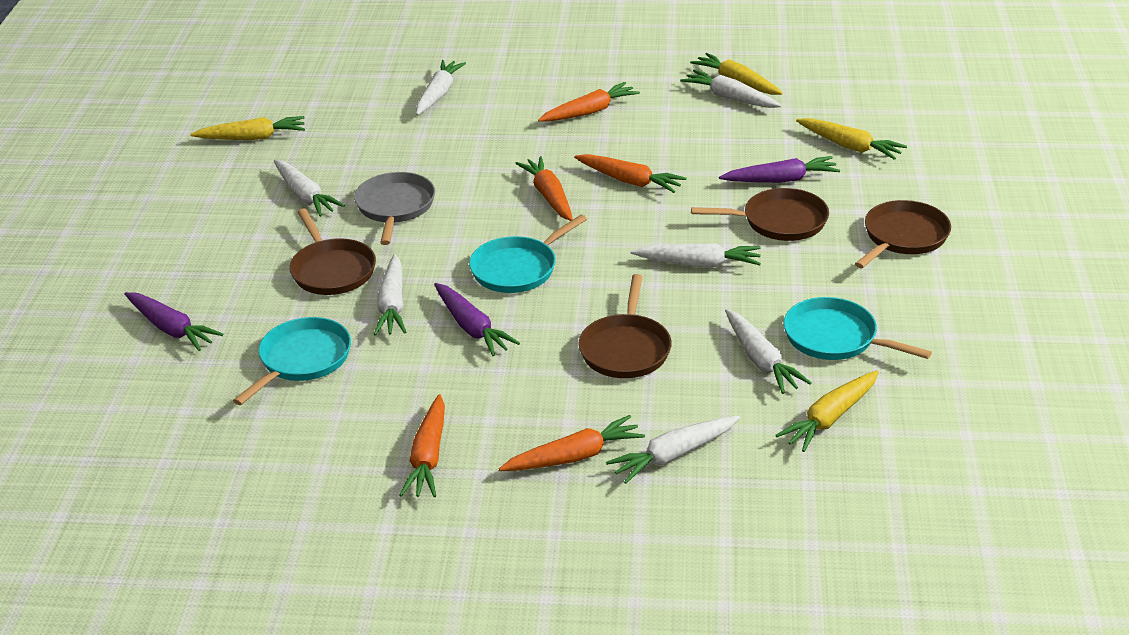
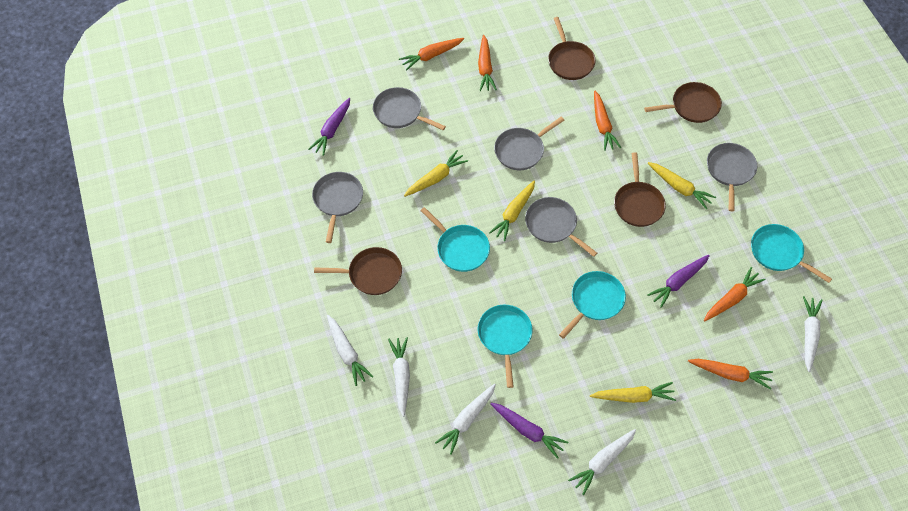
grey pan: [354,172,435,245] = 1 -> [312,172,363,243] [373,87,446,130] [494,117,564,170] [525,197,597,257] [707,143,757,211] = 5
turquoise pan: [233,317,351,405] [469,215,587,293] [784,297,932,360] = 3 -> [420,207,490,272] [478,305,532,388] [559,271,626,339] [751,224,832,283] = 4
white carrot: [274,160,345,217] [374,254,406,336] [416,60,466,115] [606,415,740,484] [631,243,761,267] [680,70,782,108] [725,309,812,394] = 7 -> [327,315,374,386] [388,337,410,417] [435,384,496,455] [568,429,636,495] [803,296,823,372] = 5

